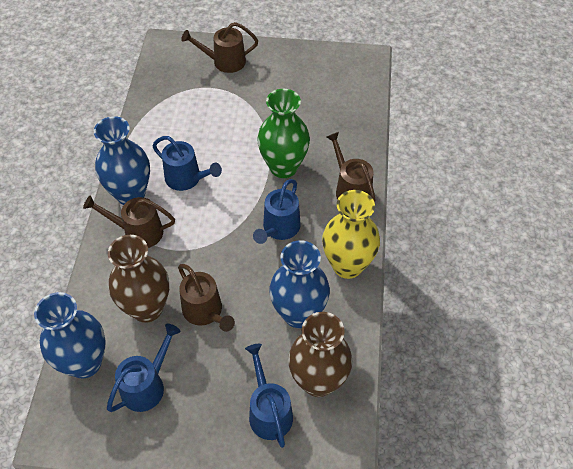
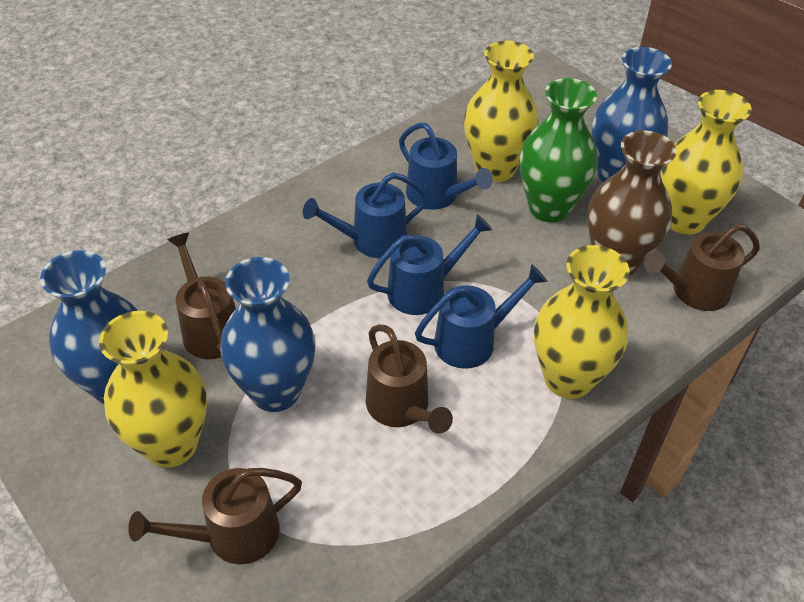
brown vase: [108,235,169,323] [288,312,352,397] = 2 -> [587,130,677,276] = 1
yellow vase: [322,190,380,279] = 1 -> [99,311,207,468] [464,41,538,182] [534,245,630,399] [660,90,752,234] = 4

